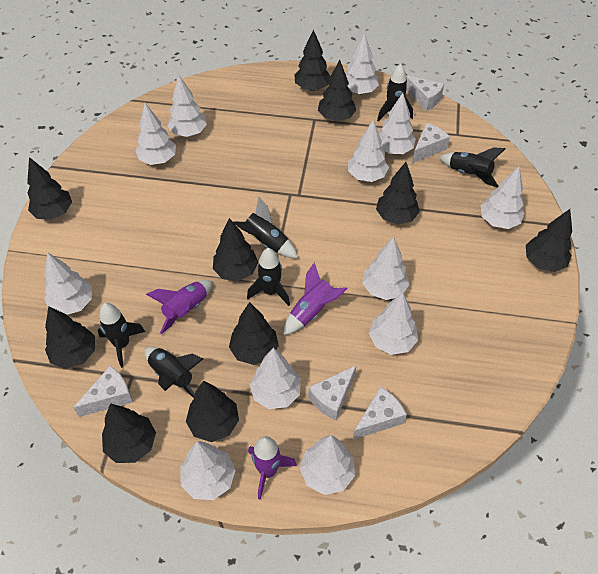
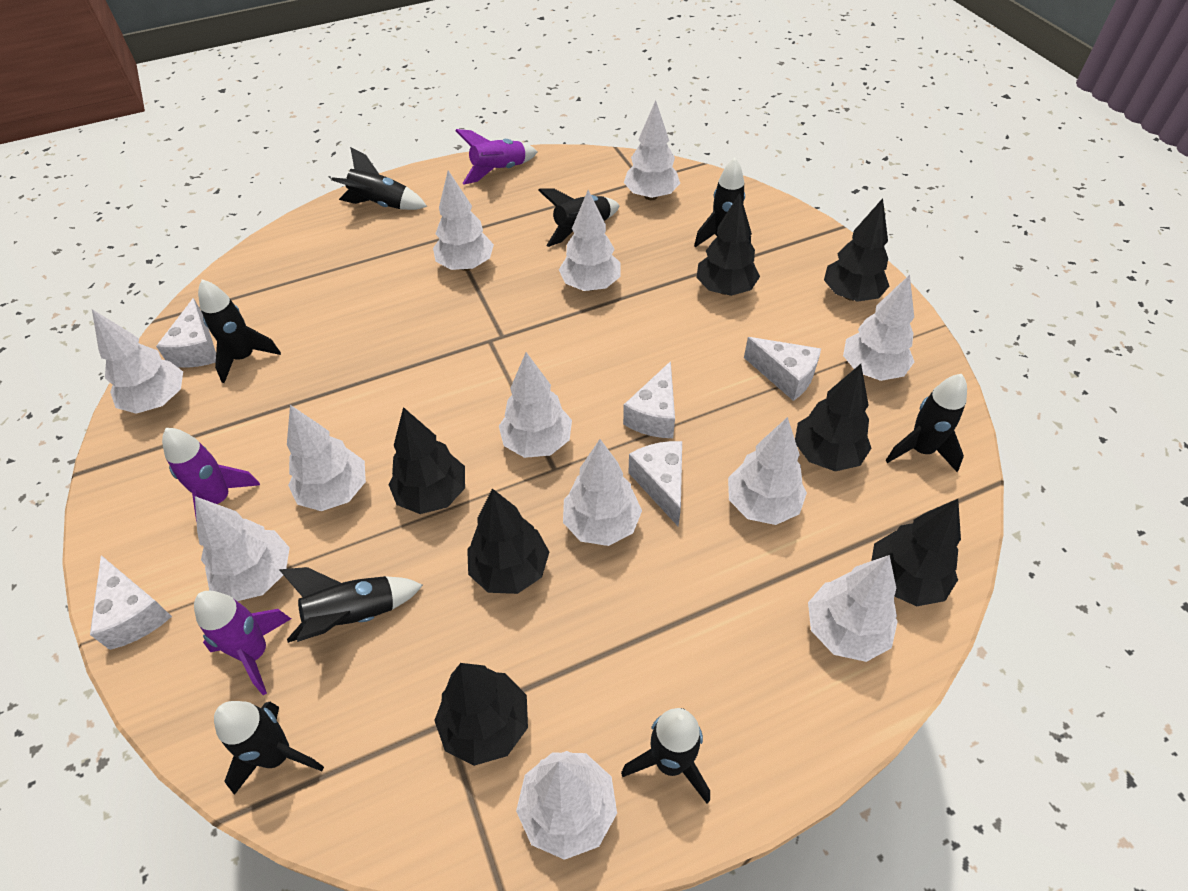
black rocket: [98,303,145,368] [145,347,203,398] [233,196,298,258] [247,248,290,306] [377,64,413,121] [439,147,505,188] = 6 -> [198,279,281,383] [214,701,324,795] [279,567,423,643] [331,147,427,210] [538,188,620,247] [621,708,710,803] [694,158,751,247] [885,374,967,472] = 8
black tree: [27,157,72,220] [45,306,95,369] [102,403,156,463] [186,381,239,442] [213,218,258,281] [229,302,279,365] [294,29,330,91] [318,60,356,121] [376,162,420,225] [526,209,572,272] = 10 -> [388,407,465,514] [434,663,528,766] [467,488,549,594] [696,193,760,296] [795,364,871,471] [824,198,889,302] [871,499,961,606] = 7

